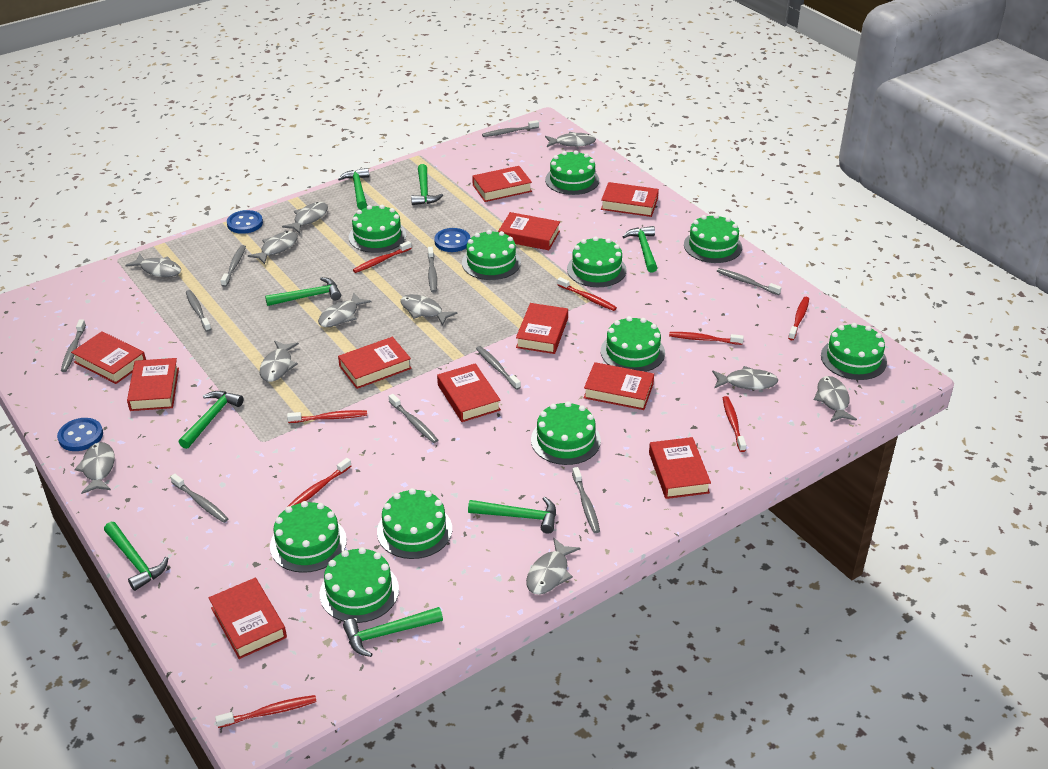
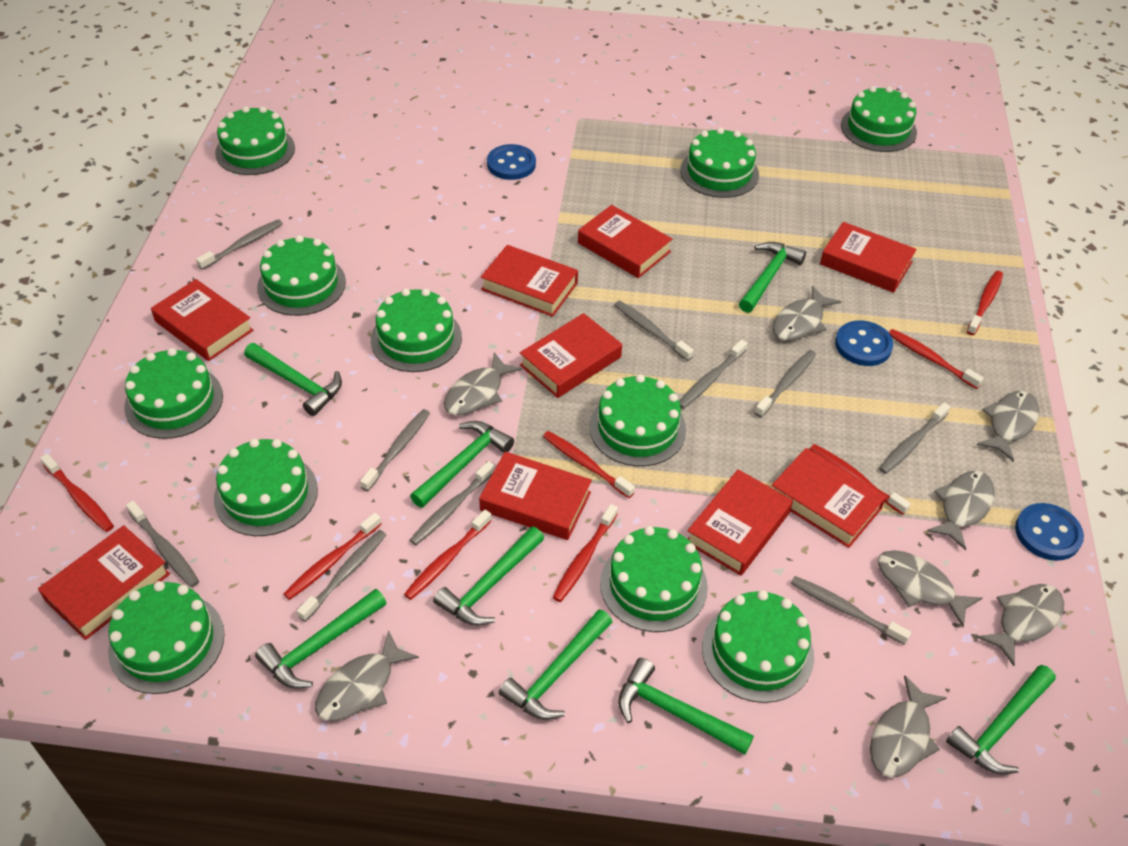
grey fish: [74,442,115,494] [125,254,181,277] [248,231,298,264] [260,340,299,382] [282,202,328,234] [318,292,372,327] [400,294,457,326] [526,538,580,595] [545,132,596,147] [712,366,778,390] [814,376,857,422] = 11 -> [315,630,419,721] [444,352,522,416] [772,285,841,341] [870,675,947,778] [877,550,982,627] [927,471,995,550] [977,391,1039,461] [977,584,1064,666] = 8
red book: [71,331,146,384] [127,358,179,411] [209,578,287,659] [338,337,412,389] [437,363,501,422] [472,166,532,202] [498,212,560,250] [516,303,568,354] [584,362,654,410] [601,182,659,217] [649,437,711,499] = 11 -> [38,525,170,640] [151,279,253,361] [479,452,592,540] [481,245,578,317] [520,313,622,398] [578,205,672,278] [687,469,793,576] [772,448,887,548] [820,222,917,293] = 9

